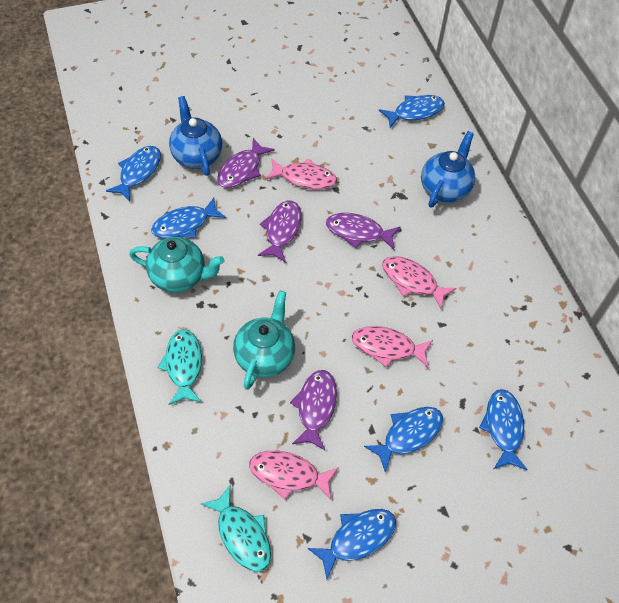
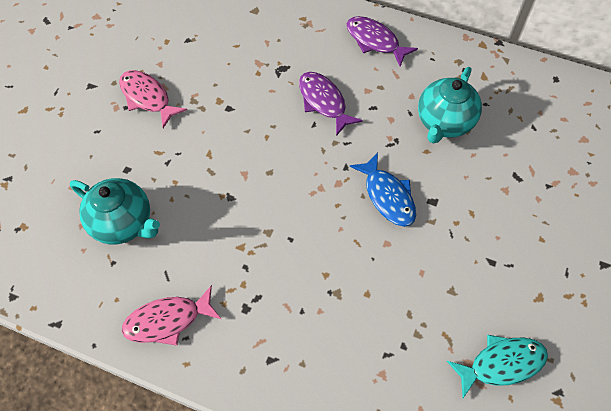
blue fish: [106,146,161,201] [151,198,226,238] [307,509,396,579] [364,407,443,472] [379,95,445,128] [479,389,528,470] = 6 -> [349,152,416,227] = 1
blue teapot: [169,96,222,176] [421,131,475,207] = 2 -> none = 0
pink fish: [249,451,339,500] [265,158,337,189] [352,326,433,367] [382,256,456,309] = 4 -> [119,70,187,128] [122,285,221,346] = 2
purple fish: [217,138,275,188] [258,201,302,263] [290,370,337,450] [326,213,400,249] = 4 -> [299,72,363,136] [346,16,418,67] = 2
turquoise fish: [158,329,202,405] [201,485,271,572] = 2 -> [447,335,548,398] = 1

